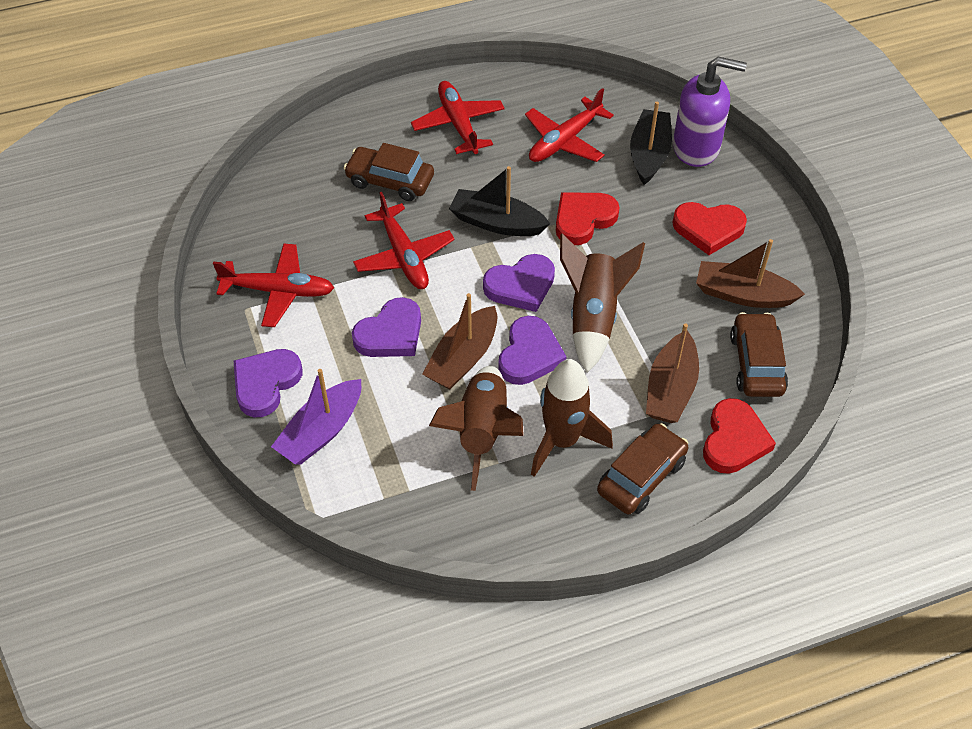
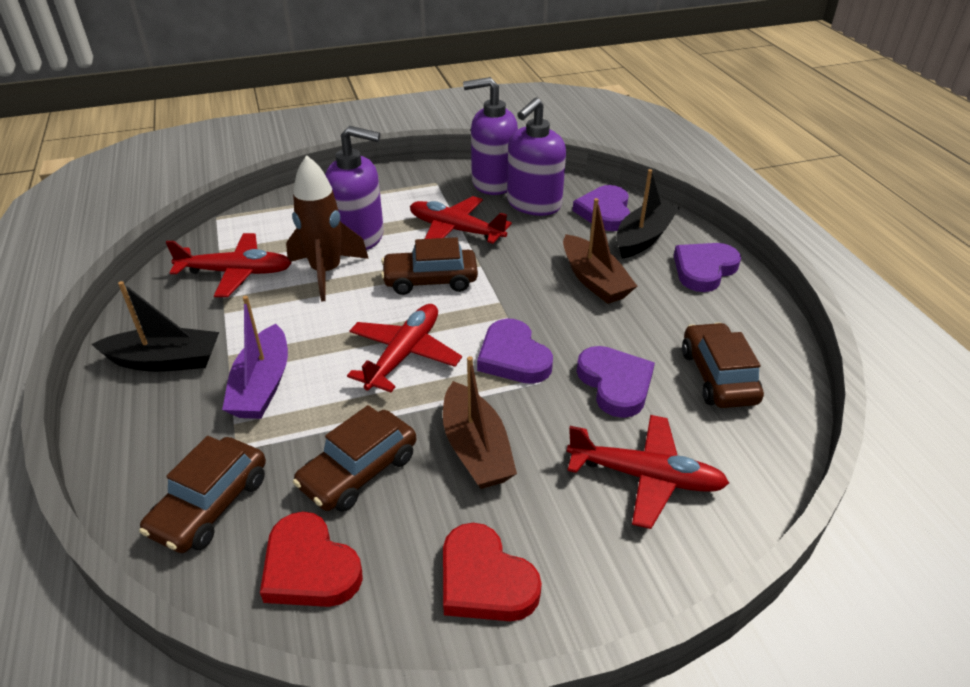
brown boat: [422,293,497,389] [646,323,699,423] [696,239,805,308] = 3 -> [443,356,517,489] [563,198,637,304] = 2
brown car: [344,143,434,201] [597,423,688,514] [730,312,788,397] = 3 -> [139,436,266,553] [293,405,416,512] [381,237,478,295] [682,322,764,408] = 4
brown rocket: [429,366,524,491] [531,359,613,477] [560,233,645,373] = 3 -> [286,155,369,301] = 1
purple soap dispenser: [673,57,747,167] = 1 -> [325,126,384,250] [463,77,518,195] [507,98,566,216] = 3
red heart: [556,192,620,245] [672,202,747,255] [703,398,776,474] = 3 -> [260,512,363,607] [443,523,542,621] = 2

